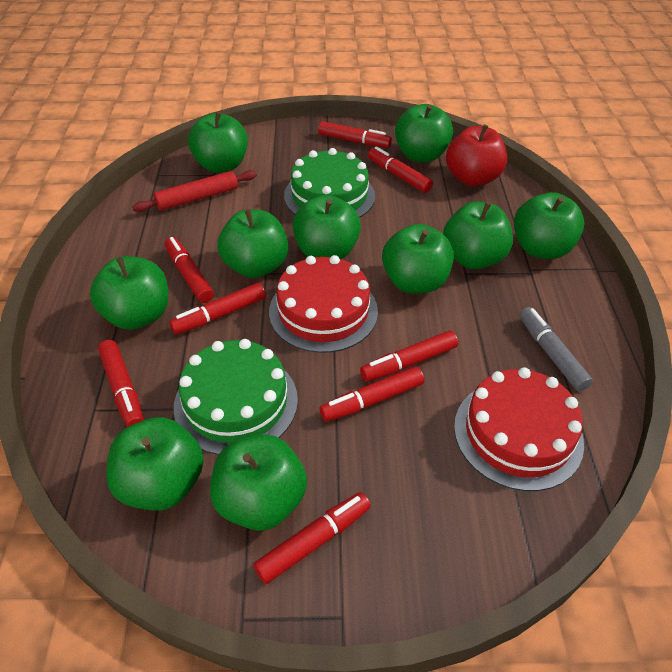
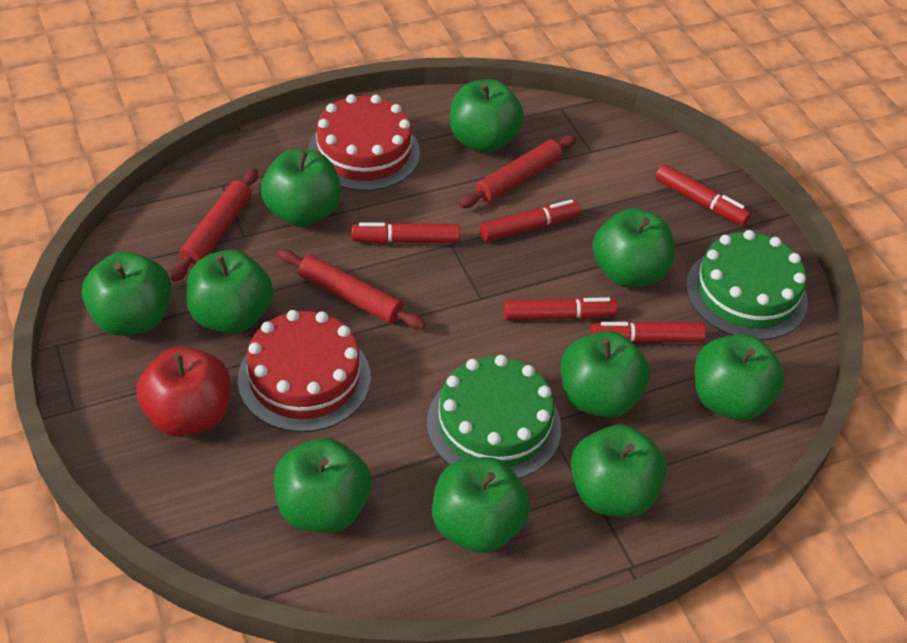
grey marker: [519,307,593,391] = 1 -> none = 0
red marker: [98,340,144,427] [165,237,214,303] [169,283,266,335] [253,492,371,584] [318,121,392,148] [319,366,424,422] [360,330,458,382] [368,146,433,193] = 8 -> [351,222,460,244] [480,199,581,242] [504,297,617,320] [590,321,706,343] [655,164,751,226] = 5
red rolling pin: [132,170,257,212] = 1 -> [171,168,258,282] [277,249,426,330] [459,135,577,208] = 3

